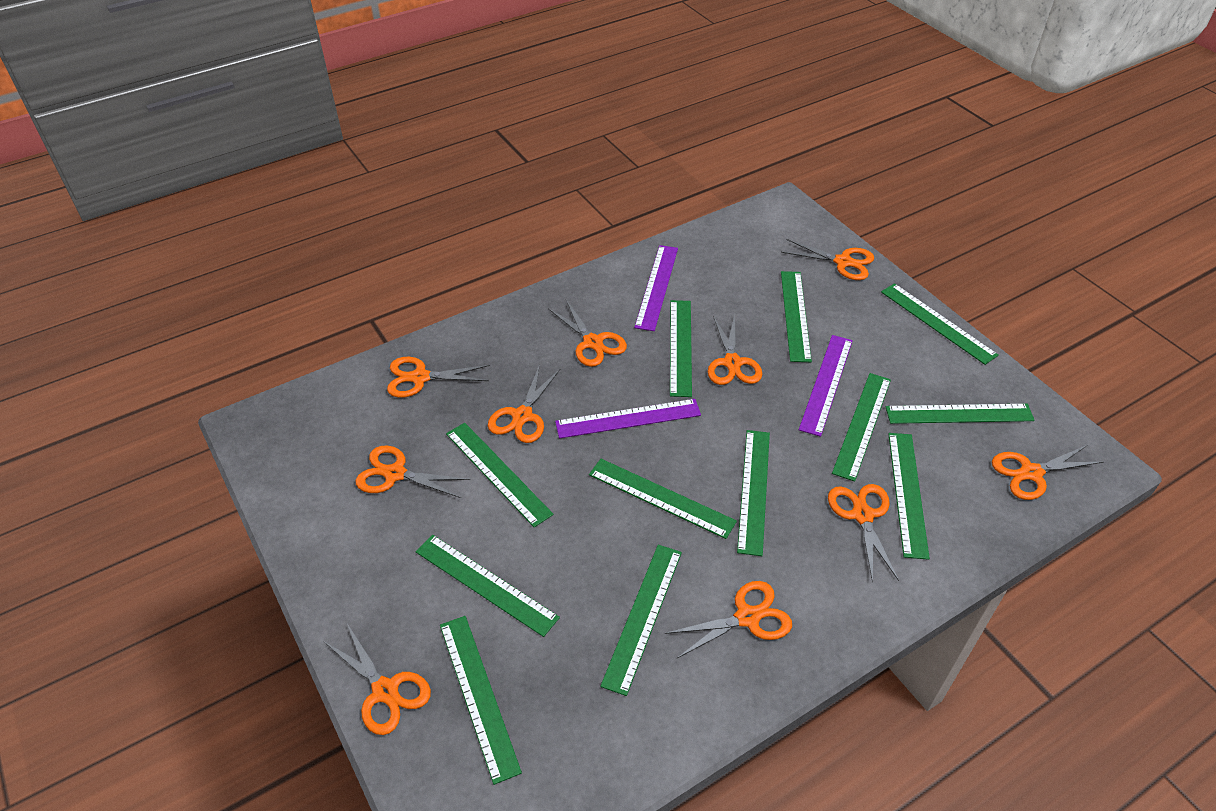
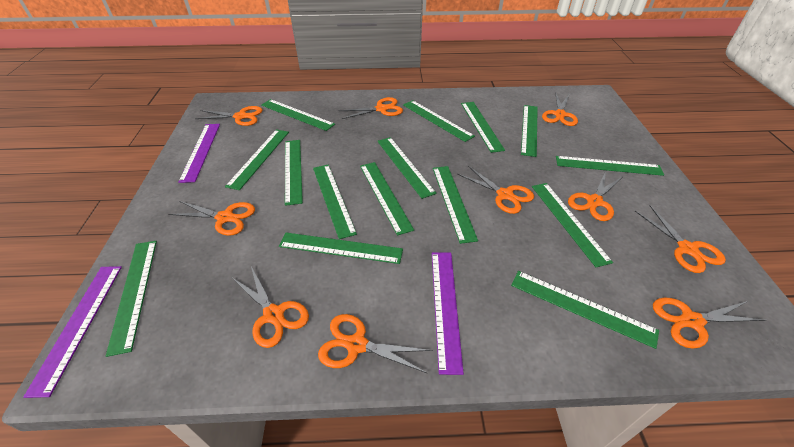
green ruler: [416,535,560,637] [440,616,522,785] [446,423,554,527] [589,459,737,539] [600,545,682,696] [670,300,692,397] [737,430,770,556] [781,271,812,362] [832,373,891,482] [881,283,999,365] [886,404,1035,424] [888,433,930,560] = 12 -> [106,241,157,357] [225,129,289,190] [261,99,335,131] [279,232,403,264] [285,140,303,206] [313,165,357,239] [360,162,414,236] [377,137,437,199] [403,100,475,142] [433,166,478,244] [461,102,505,153] [511,271,659,349] [521,105,538,157] [532,183,613,267] [556,156,664,176] = 15

